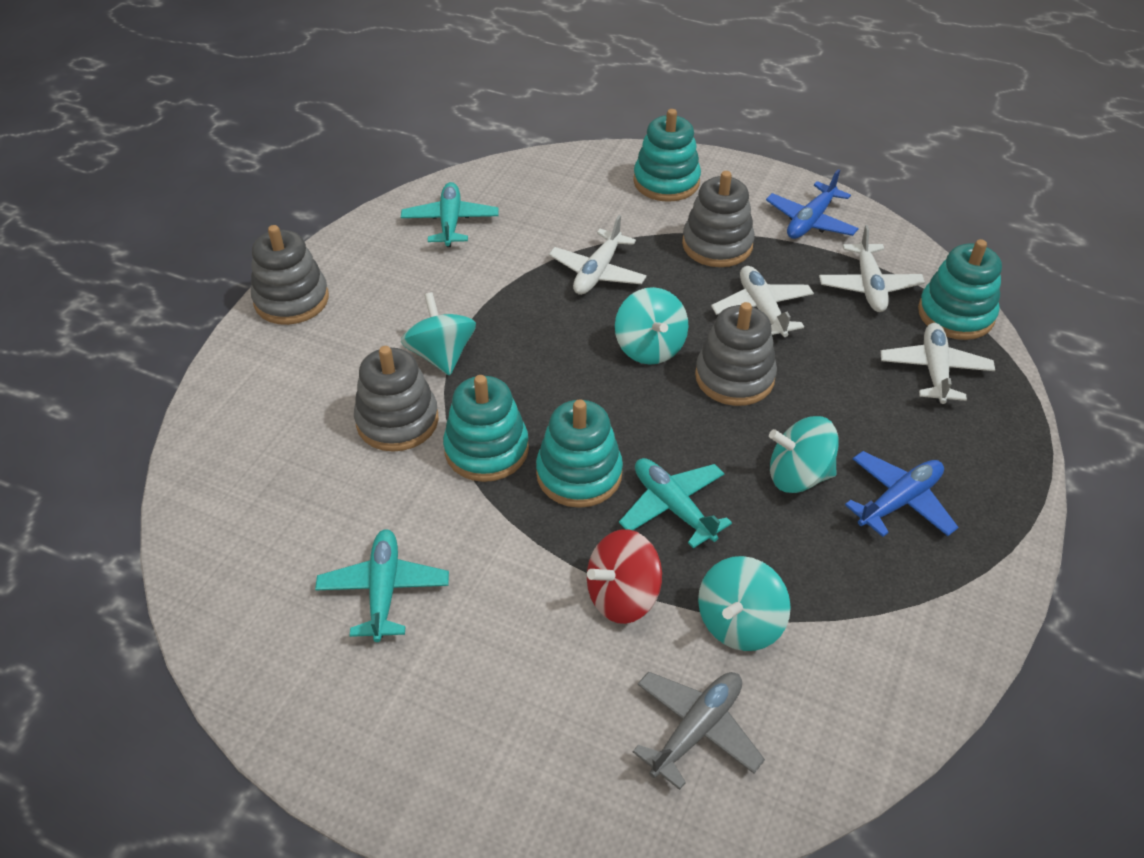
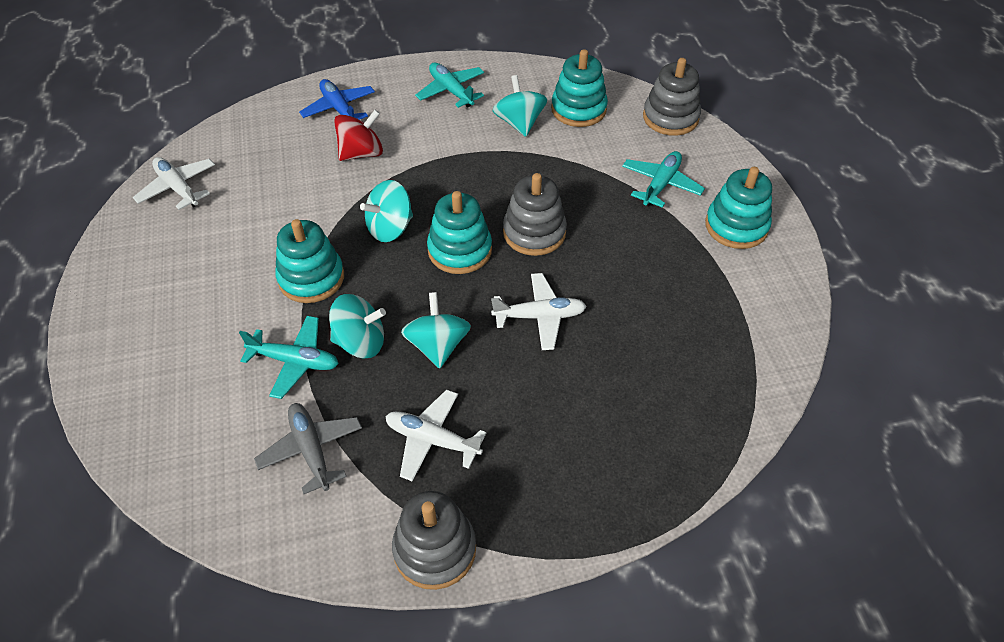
blue plane: [766,169,859,239] [845,451,959,537] = 2 -> [299,79,375,120] = 1
grey stacking toy: [251,225,329,325] [354,346,439,452] [682,171,755,267] [695,302,777,406] = 4 -> [392,491,476,590] [503,173,567,256] [643,58,701,136] = 3
white plane: [549,215,647,295] [711,266,814,338] [819,225,925,312] [880,323,995,404] = 4 -> [133,157,215,210] [385,389,486,481] [491,273,587,350] = 3

